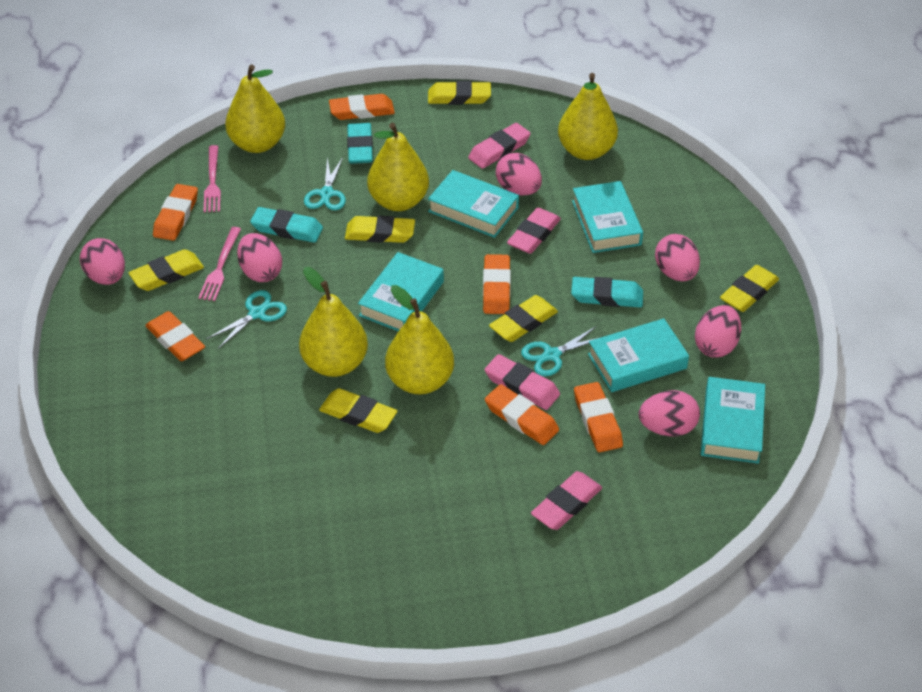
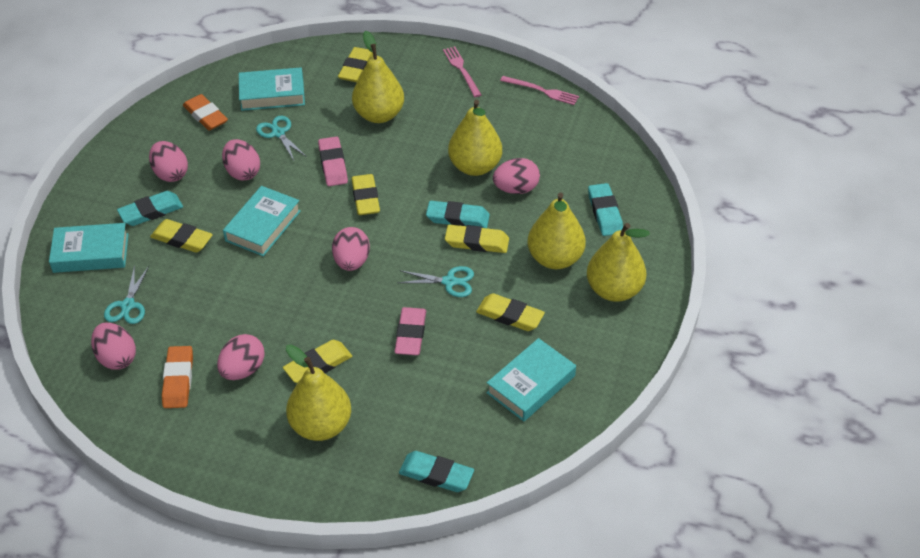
orange eraser: [145,311,205,361] [153,184,198,241] [329,94,395,120] [483,254,511,314] [485,384,559,445] [574,382,623,452] = 6 -> [162,346,193,408] [183,94,228,131] = 2
pink eraser: [468,123,531,169] [485,354,560,410] [507,208,561,254] [531,471,602,530] = 4 -> [318,136,348,186] [394,307,426,355] = 2
turquoise book: [358,252,444,331] [428,170,519,238] [572,181,643,253] [588,318,689,392] [701,377,765,464] = 5 -> [49,223,128,273] [223,186,301,256] [239,67,305,111] [486,338,576,422] = 4
turquoise eraser: [250,207,323,243] [347,123,373,164] [571,277,643,308] = 3 -> [117,191,183,226] [399,451,474,492] [426,201,490,228] [588,183,623,236] = 4

